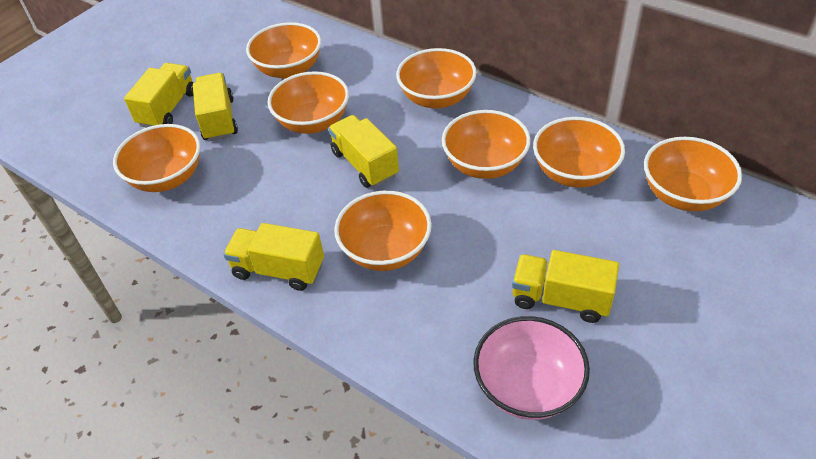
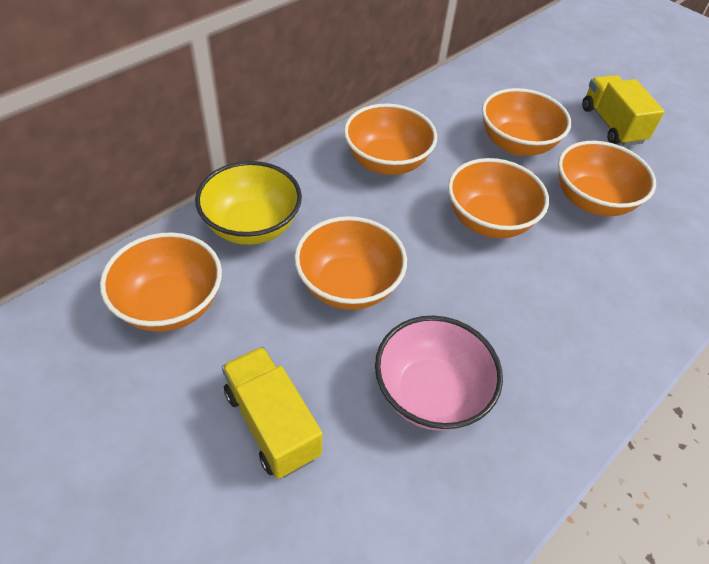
orange bowl: [113,124,201,192] [246,22,321,79] [268,71,349,134] [334,191,432,271] [396,48,477,109] [442,110,531,179] [533,117,625,188] [644,137,742,211] = 8 -> [100,232,222,332] [294,216,407,310] [344,104,437,175] [448,158,549,238] [482,88,571,156] [558,141,656,216] = 6
yellow bowl: none = 0 -> [195,161,302,245] = 1
yellow truck: [124,63,193,127] [193,73,238,141] [223,223,324,291] [328,115,399,188] [512,250,619,323] = 5 -> [222,347,322,479] [582,75,665,146] = 2

